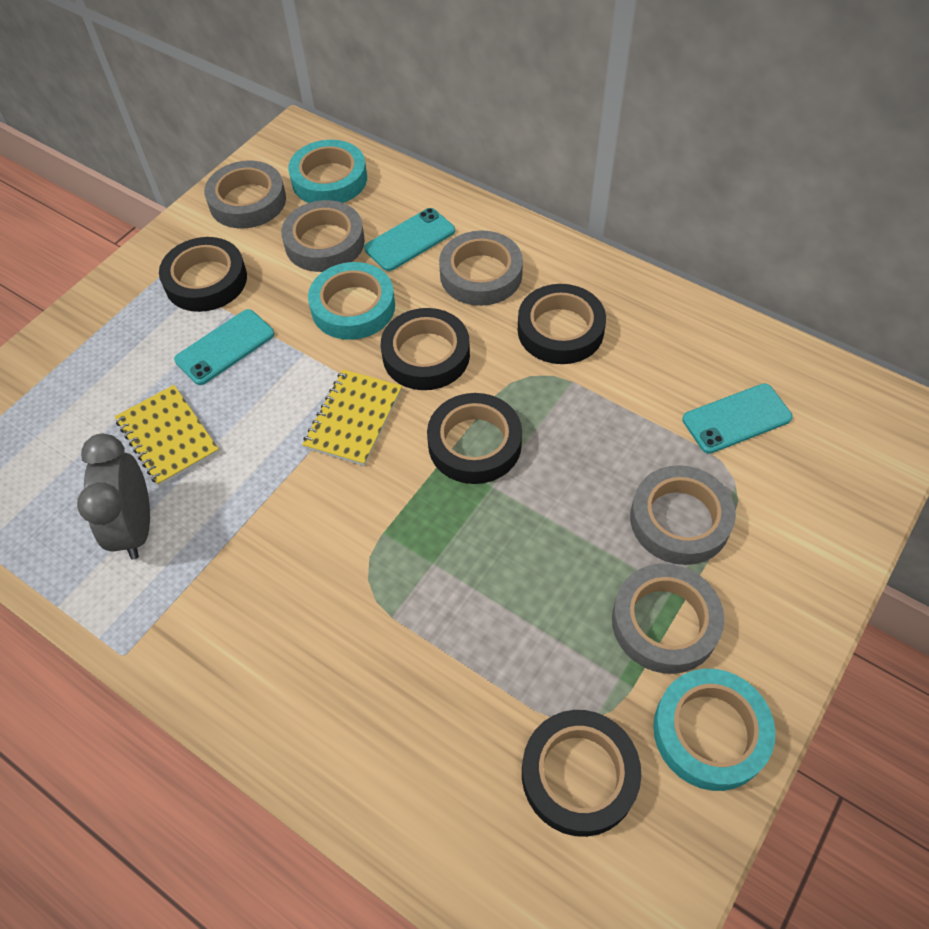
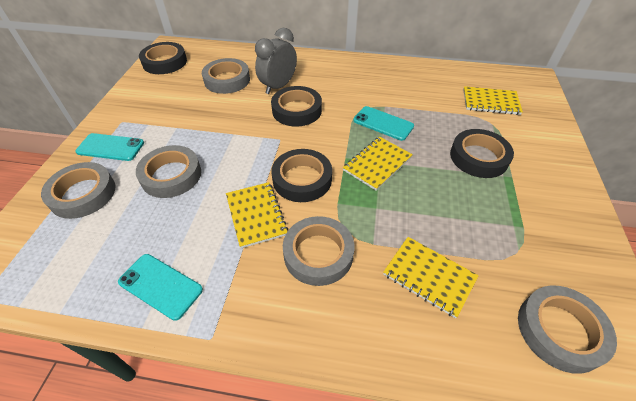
black tape: [159,237,247,312] [381,308,470,390] [427,393,522,484] [518,284,606,364] [522,710,641,837] = 5 -> [139,42,187,74] [271,86,322,126] [271,149,332,202] [450,129,514,178] = 4
turquoise tape: [288,140,367,203] [308,262,395,340] [653,669,775,791] = 3 -> none = 0
yellow notebook: [115,385,219,486] [302,369,402,466] = 2 -> [226,182,288,248] [343,137,413,191] [383,237,479,318] [463,86,523,115] = 4

